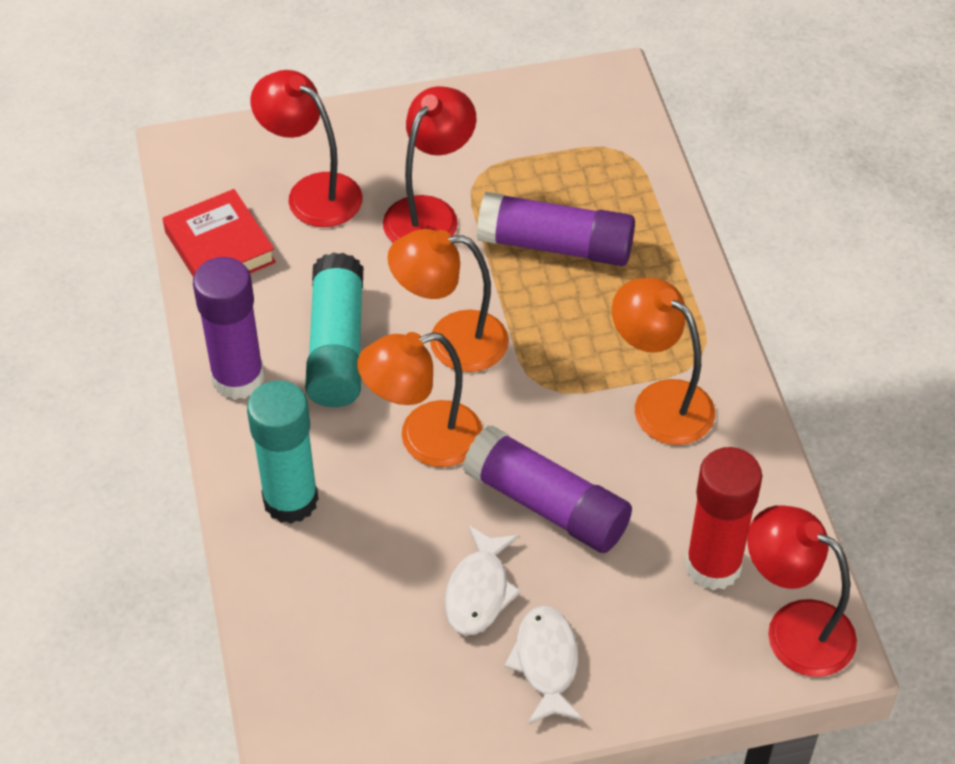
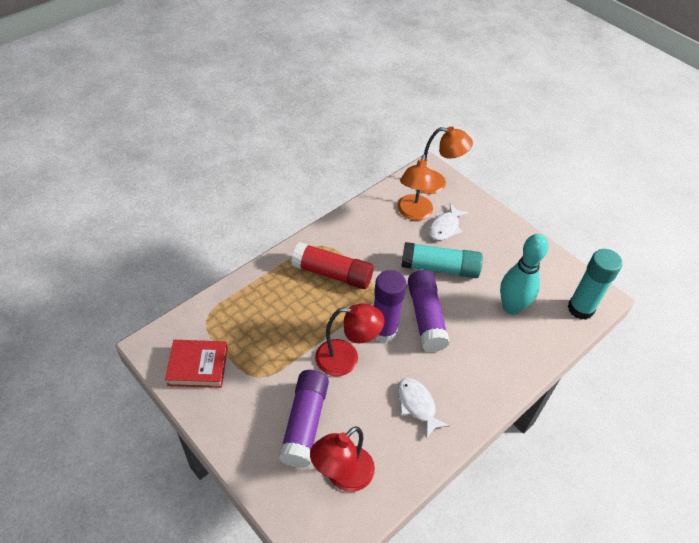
orange lamp: [357,332,483,467] [388,229,509,372] [612,278,715,445] = 3 -> [397,154,436,221] [420,127,473,194] = 2
red lamp: [250,70,363,227] [383,86,477,243] [747,505,857,677] = 3 -> [310,426,375,492] [315,303,384,376] = 2
turquoise bowling pin: none = 0 -> [500,234,548,315] = 1

